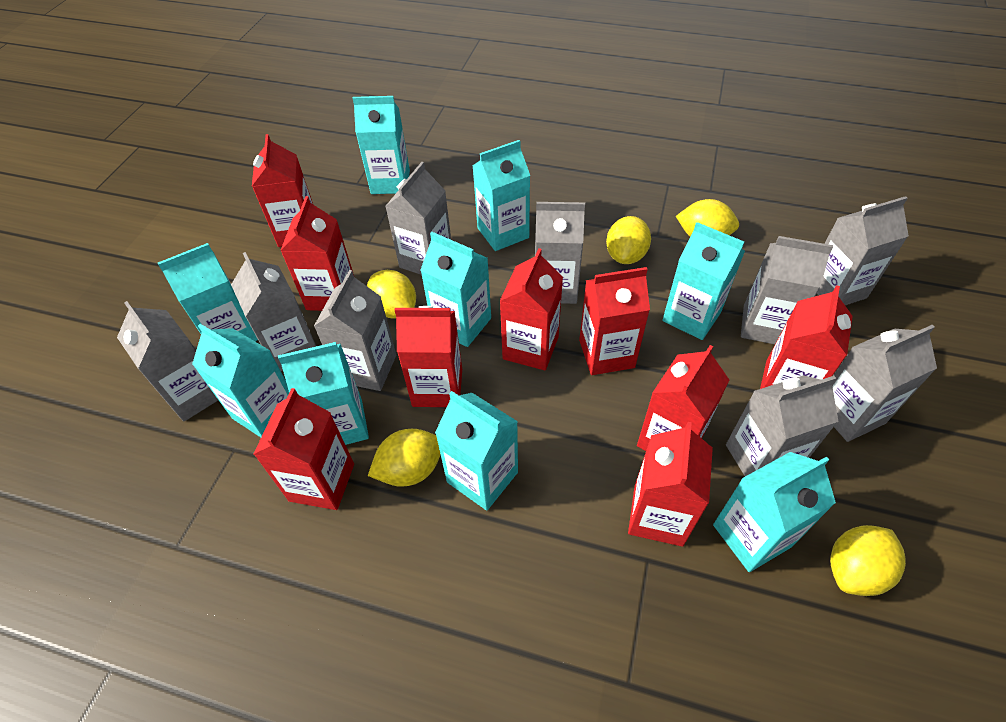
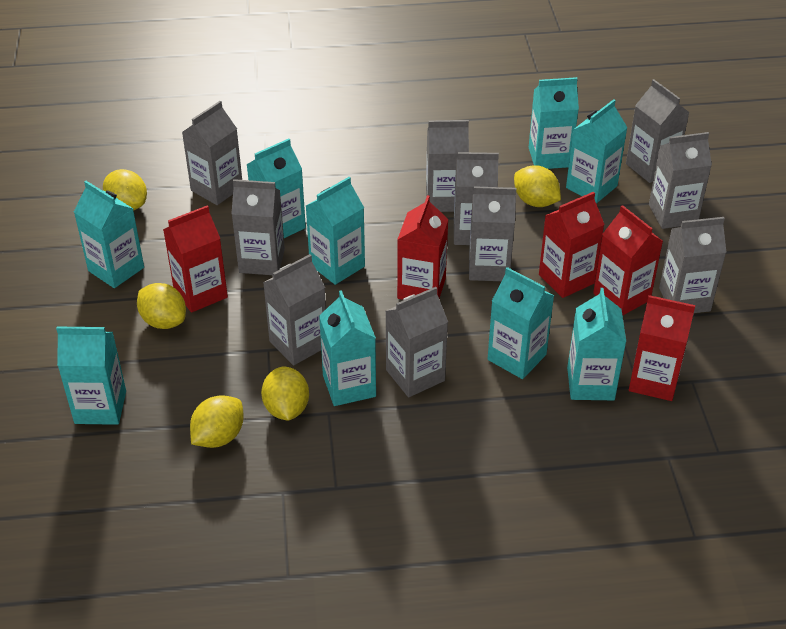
grey carton: [117,301,218,422] [231,252,316,371] [314,270,396,391] [385,162,451,275] [535,202,585,304] [726,375,838,476] [741,236,833,344] [817,196,909,305] [832,325,937,442] = 9 -> [182,101,242,205] [231,179,285,275] [263,254,326,365] [386,287,448,397] [426,120,469,212] [454,152,499,245] [469,186,516,281] [626,79,690,183] [649,132,712,229] [659,217,727,313] = 10
red carton: [252,134,313,247] [253,388,354,510] [280,196,354,311] [395,306,462,407] [500,248,563,371] [579,267,650,375] [628,422,713,547] [637,345,729,451] [760,285,853,389] = 9 -> [163,205,228,313] [397,195,448,300] [539,192,605,298] [593,205,663,316] [629,295,695,401] = 5

